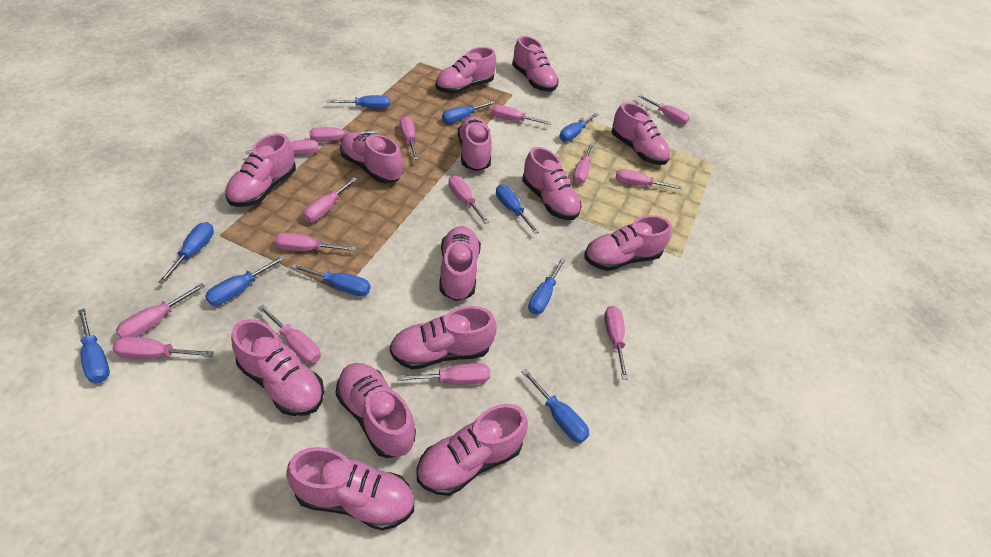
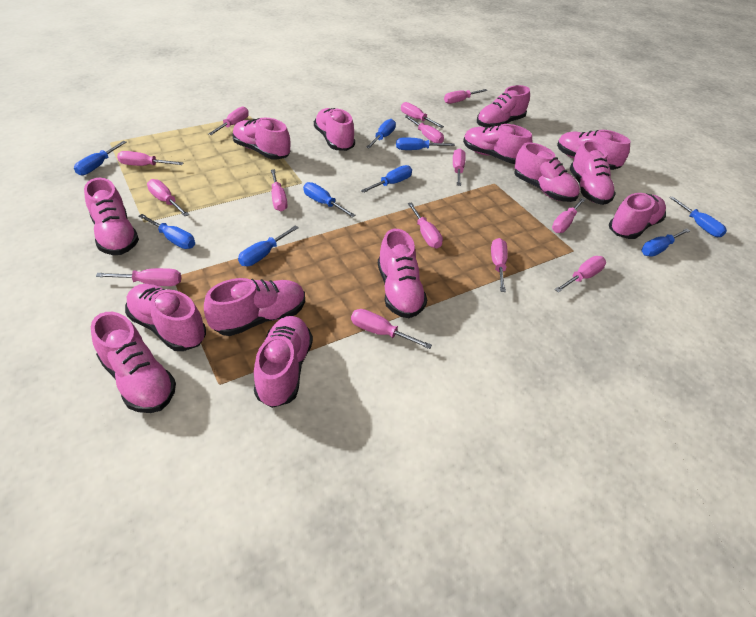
blue screwdriver: [78,309,110,383] [158,222,214,284] [205,256,285,306] [291,264,371,296] [326,95,390,109] [442,101,495,123] [496,185,539,234] [522,369,590,443] [528,258,566,315] [560,113,599,141] = 10 -> [74,141,127,175] [138,214,195,249] [238,226,299,266] [303,182,356,217] [361,165,412,193] [366,119,396,149] [396,137,455,150] [642,228,690,257] [669,196,727,237] = 9
pink screwdriver: [112,337,214,359] [116,283,205,338] [246,139,319,155] [258,305,321,364] [274,233,356,251] [303,177,357,222] [309,127,378,142] [397,363,490,385] [400,116,418,160] [448,175,489,224] [491,105,551,125] [573,143,594,184] [604,306,628,379] [616,169,682,189] [638,95,690,124] = 15 -> [95,268,181,286] [117,151,184,166] [147,179,189,216] [208,106,249,135] [271,169,287,211] [351,309,432,349] [401,102,444,128] [404,115,444,143] [408,203,443,248] [444,89,487,104] [453,149,466,186] [491,238,508,292] [552,198,585,233] [554,256,606,293] = 14

